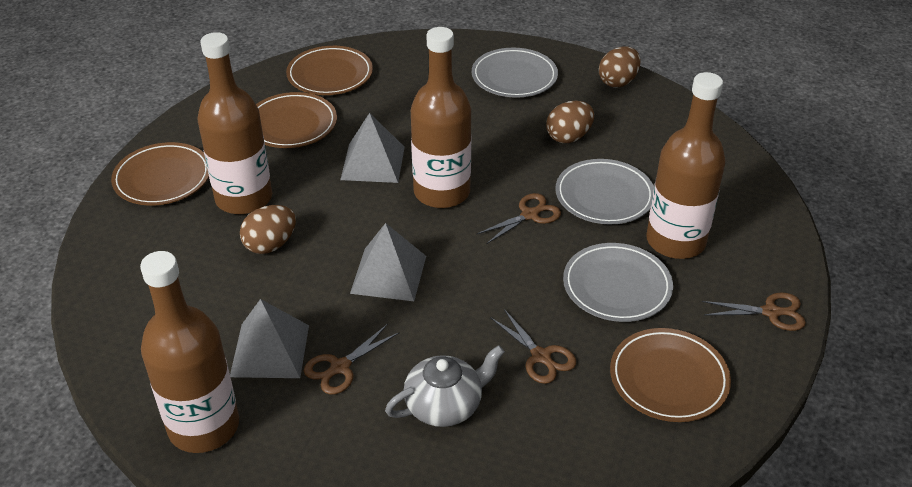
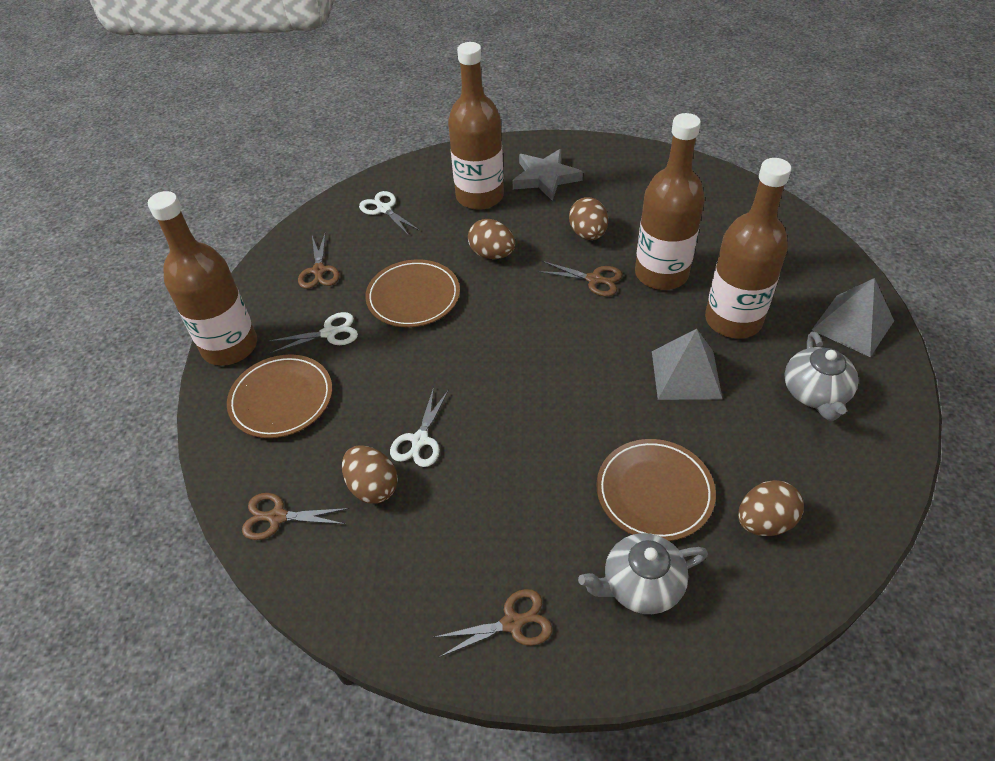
brown egg: [240,205,296,254] [546,101,594,143] [599,47,640,88] = 3 -> [342,446,398,504] [468,219,515,259] [569,197,608,240] [738,480,804,536] = 4
brown plate: [111,142,209,205] [256,92,337,148] [286,46,373,95] [610,328,731,422] = 4 -> [227,354,332,438] [365,259,460,327] [596,439,716,541] = 3
grey plate: [472,48,558,98] [555,159,654,224] [563,243,673,322] = 3 -> none = 0
grey pyramid: [230,299,309,378] [340,113,405,183] [350,223,426,301] = 3 -> [652,329,722,400] [812,278,894,357] = 2
grey star: none = 0 -> [513,149,583,201] = 1
grey teapot: [385,345,505,427] = 1 -> [578,533,708,614] [784,331,859,421] = 2
white scissors: none = 0 -> [270,312,358,353] [359,191,419,236] [390,387,449,467] = 3

